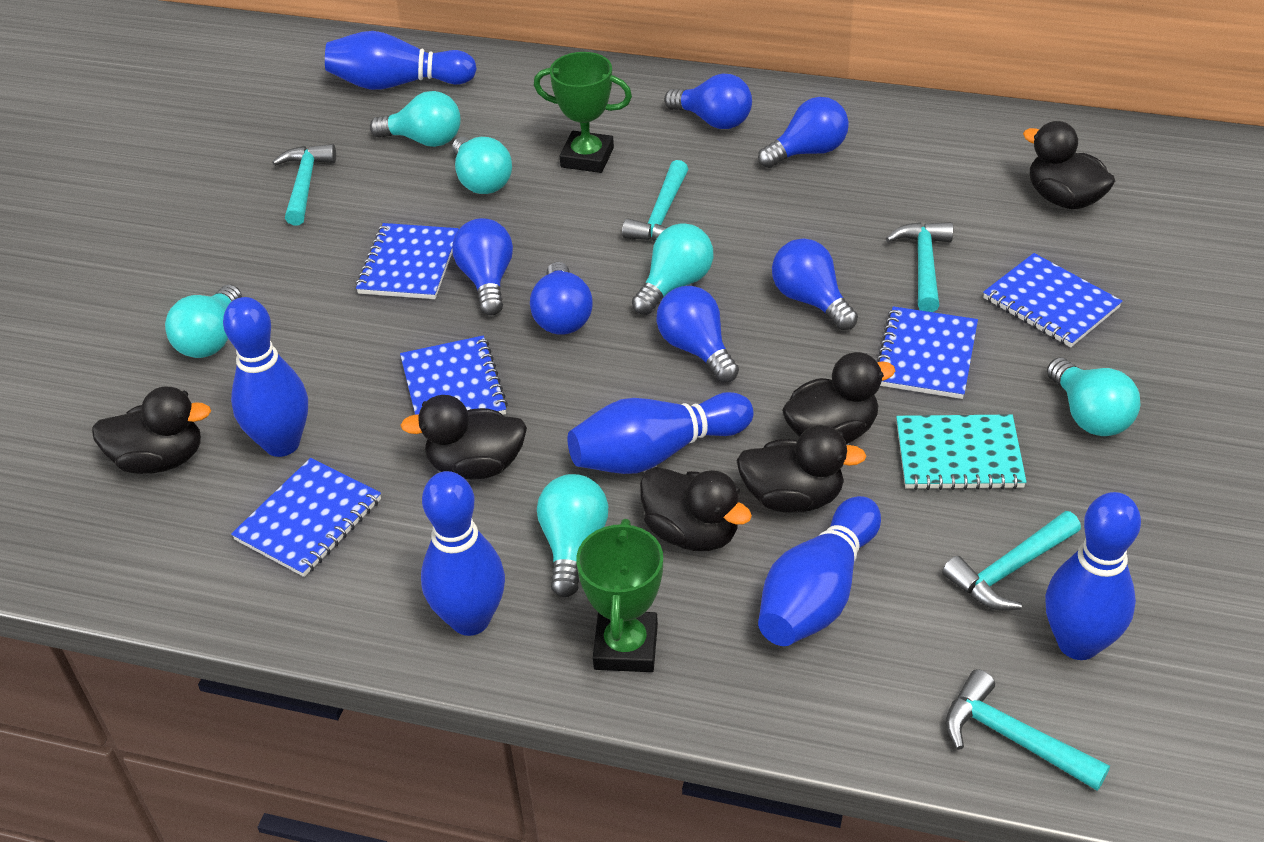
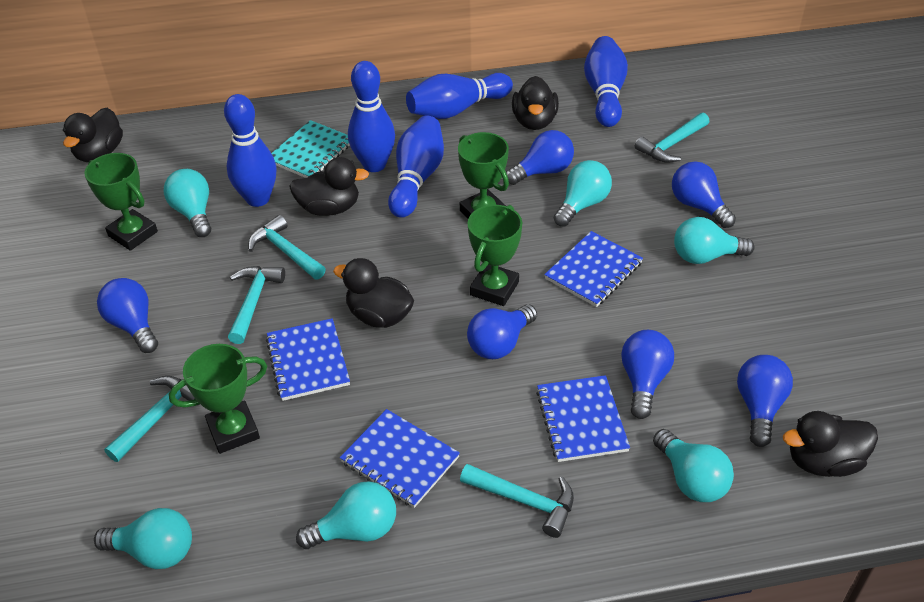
black duck: [92,387,211,474] [400,395,527,479] [640,467,752,551] [736,425,866,513] [782,352,895,444] [1023,121,1115,209] = 6 -> [63,108,123,162] [289,157,369,216] [333,258,414,328] [512,76,559,130] [783,411,878,477] = 5
blue bowling pin: [223,297,308,457] [325,31,477,90] [421,471,505,636] [567,392,754,474] [758,496,881,646] [1045,492,1141,660] = 6 -> [224,94,277,207] [348,61,395,172] [388,116,444,218] [406,73,513,119] [584,36,628,127] = 5
blue notebook: [231,458,381,577] [355,223,459,299] [400,336,508,415] [877,306,978,399] [983,253,1122,347] = 5 -> [266,318,350,401] [340,409,460,508] [536,375,630,462] [544,231,643,307] = 4
green trophy: [534,52,632,173] [576,519,663,672] = 2 -> [84,153,158,251] [169,344,267,454] [458,132,509,218] [468,205,522,306] = 4

